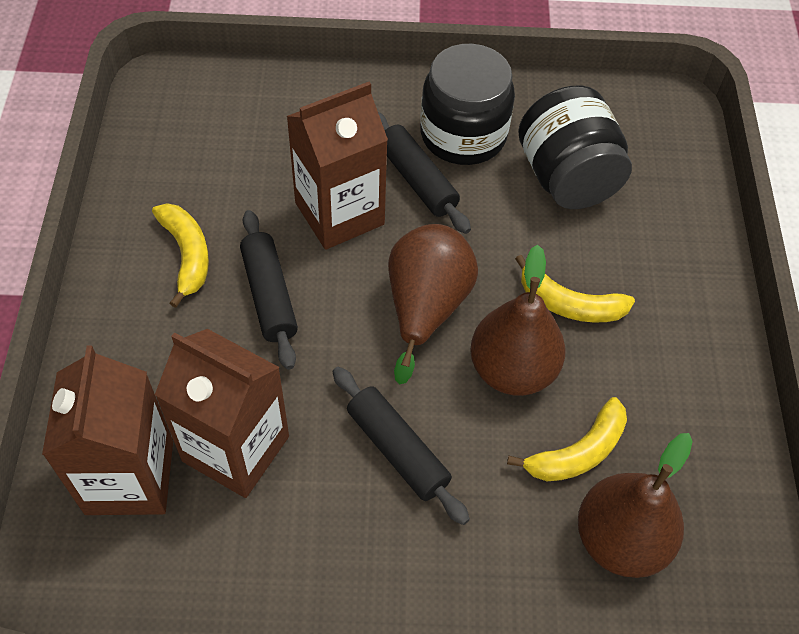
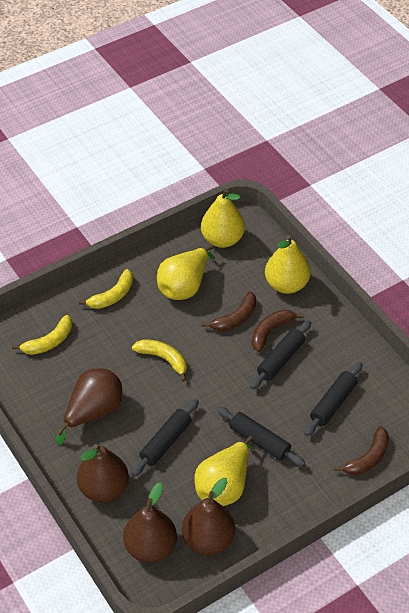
black jar: [420,44,515,165] [518,85,632,209] = 2 -> none = 0
black rolling pin: [240,210,298,370] [332,367,470,525] [378,112,471,234] = 3 -> [131,399,199,477] [216,407,305,466] [250,320,311,390] [304,362,363,436] = 4
brown banana: none = 0 -> [202,291,256,331] [252,310,304,352] [334,426,389,475] = 3
brown carton: [42,346,173,515] [155,329,289,498] [287,82,388,250] = 3 -> none = 0
brown pear: [388,224,478,384] [470,245,566,396] [578,433,693,578] = 3 -> [56,368,122,445] [77,444,129,502] [123,483,177,563] [182,478,235,555] = 4
yellow pear: none = 0 -> [157,245,215,300] [194,436,255,506] [201,189,245,248] [265,235,310,294] = 4

